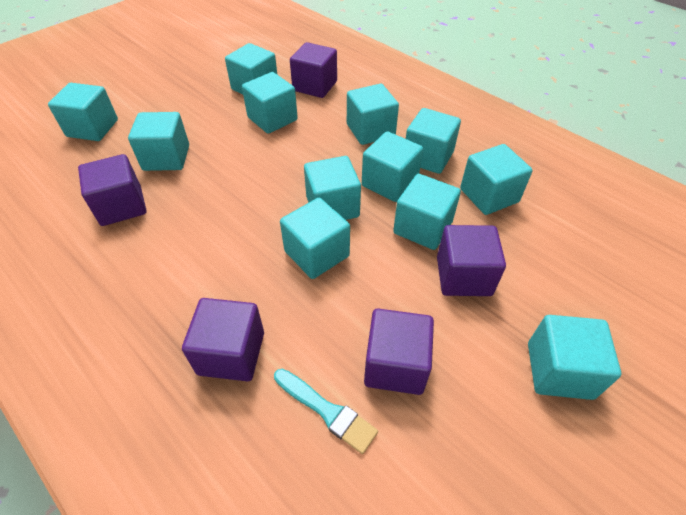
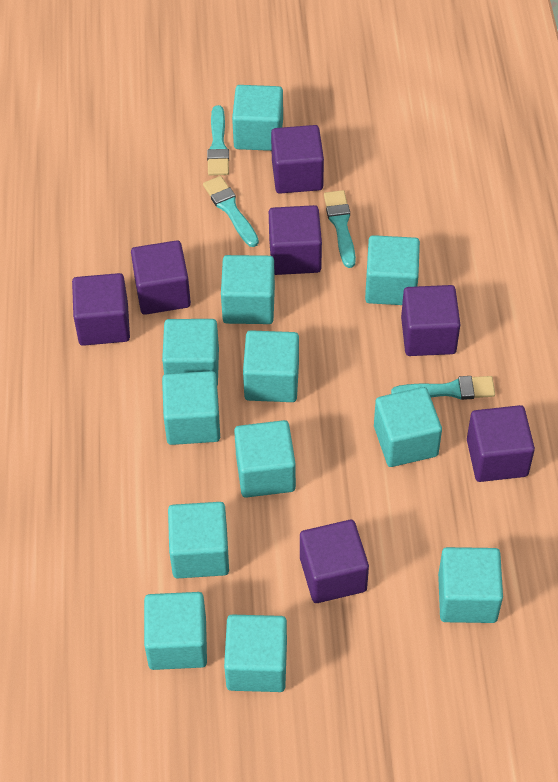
purple cube: [78,154,147,226] [182,298,264,381] [290,42,337,98] [364,309,434,395] [437,225,506,296] = 5 -> [72,273,130,346] [131,240,191,315] [269,205,322,275] [271,125,324,194] [300,520,369,603] [401,285,460,356] [467,405,535,482] = 7
turquoise brush: [274,369,378,454] = 1 -> [203,176,259,247] [207,105,229,176] [324,190,356,268] [391,376,495,400] = 4

